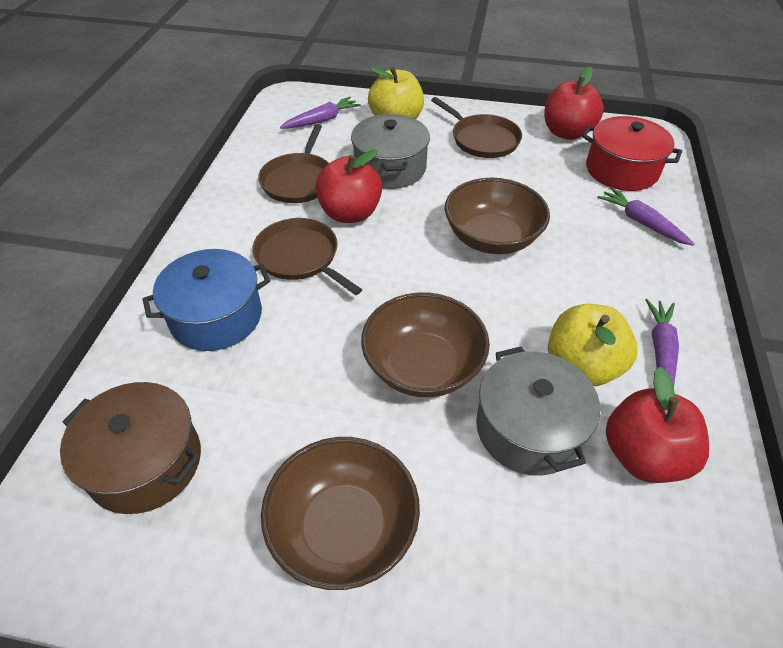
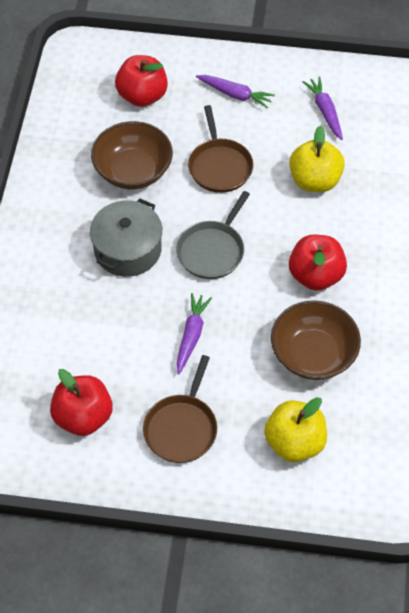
blue pot: [142,249,270,351] = 1 -> none = 0
brown bowl: [261,437,420,590] [361,293,490,397] [445,178,550,254] = 3 -> [91,121,173,189] [271,300,361,380] = 2
brown pan: [253,218,362,295] [258,124,329,203] [431,97,522,158] = 3 -> [143,355,217,463] [188,105,253,193] = 2
brown pot: [60,382,201,514] = 1 -> none = 0
grey pan: none = 0 -> [176,191,250,279] = 1
grey pot: [351,114,430,189] [476,346,600,476] = 2 -> [90,198,162,277] = 1
red pot: [582,116,682,191] = 1 -> none = 0

